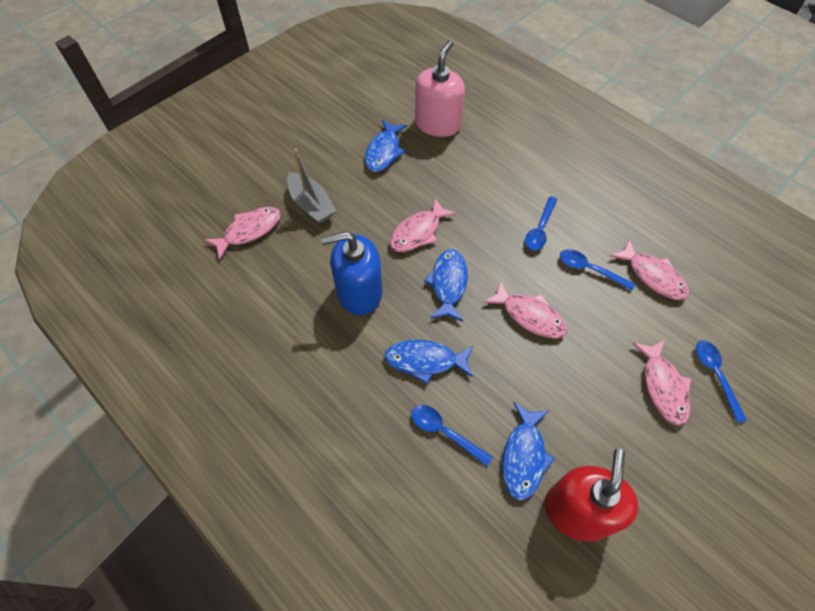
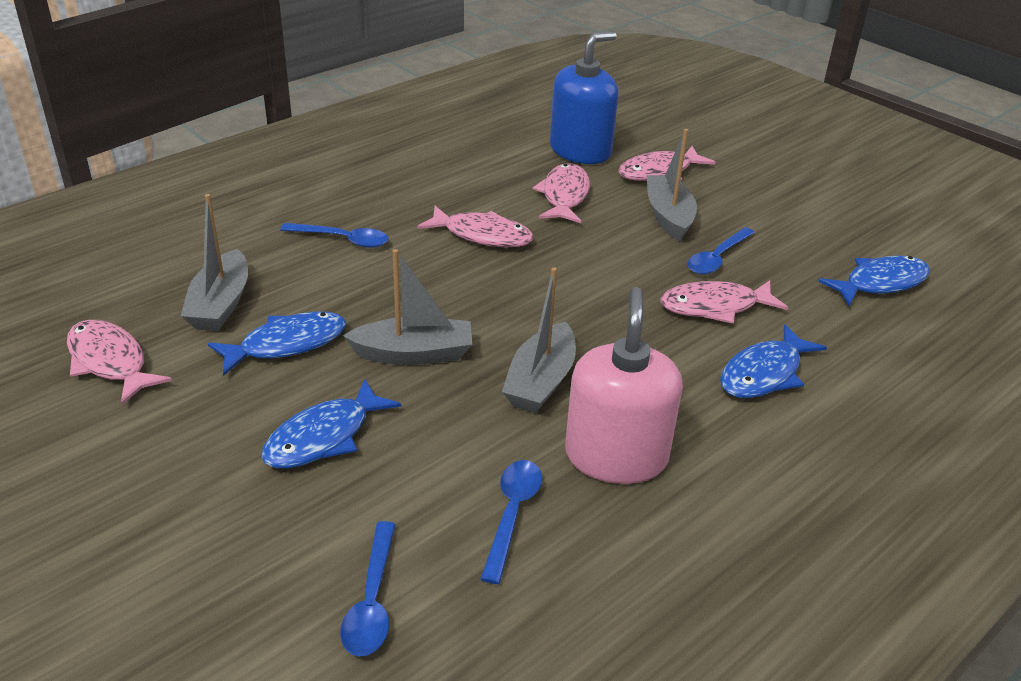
grey boat: [287,149,336,224] = 1 -> [181,194,248,331] [343,249,472,365] [502,267,576,413] [647,129,697,241] = 4
red soap dispenser: [545,449,638,542] = 1 -> none = 0

